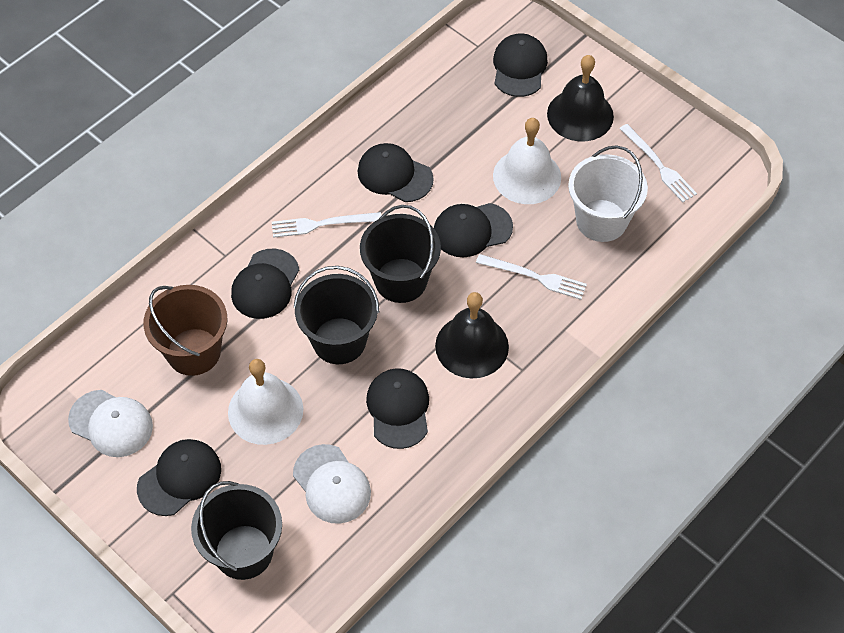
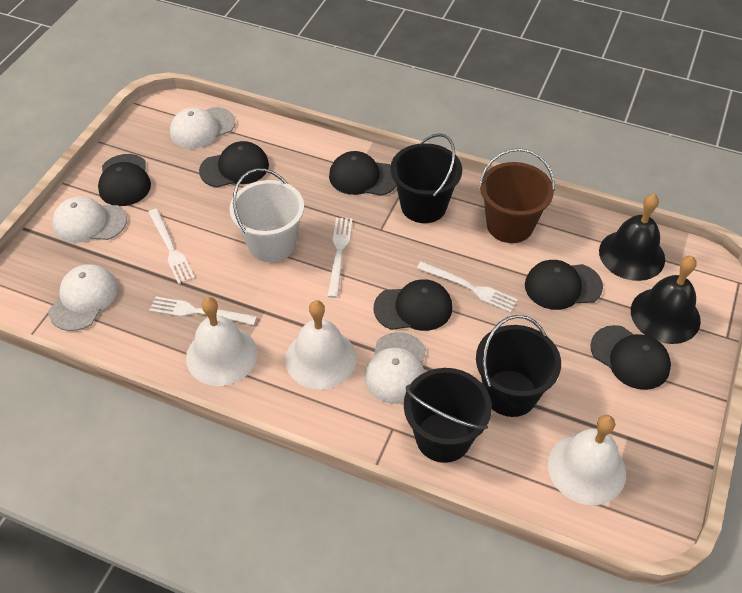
white bell: [228,359,303,445] [493,118,561,204] = 2 -> [186,297,257,386] [285,300,357,389] [548,415,626,505] = 3
white cap: [68,390,153,457] [293,444,371,524] = 2 -> [48,264,118,331] [52,196,127,243] [170,107,235,149] [365,332,426,404] = 4
white fork: [272,212,382,238] [476,254,587,300] [619,124,697,202] = 3 -> [148,209,195,284] [149,296,257,325] [327,218,353,298] [417,261,518,313] = 4

